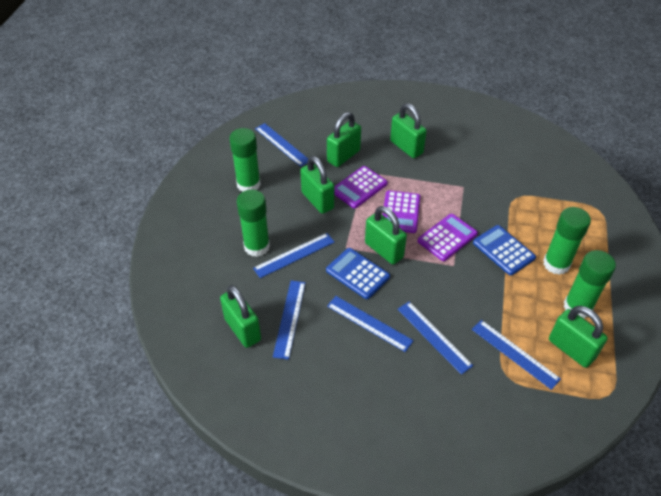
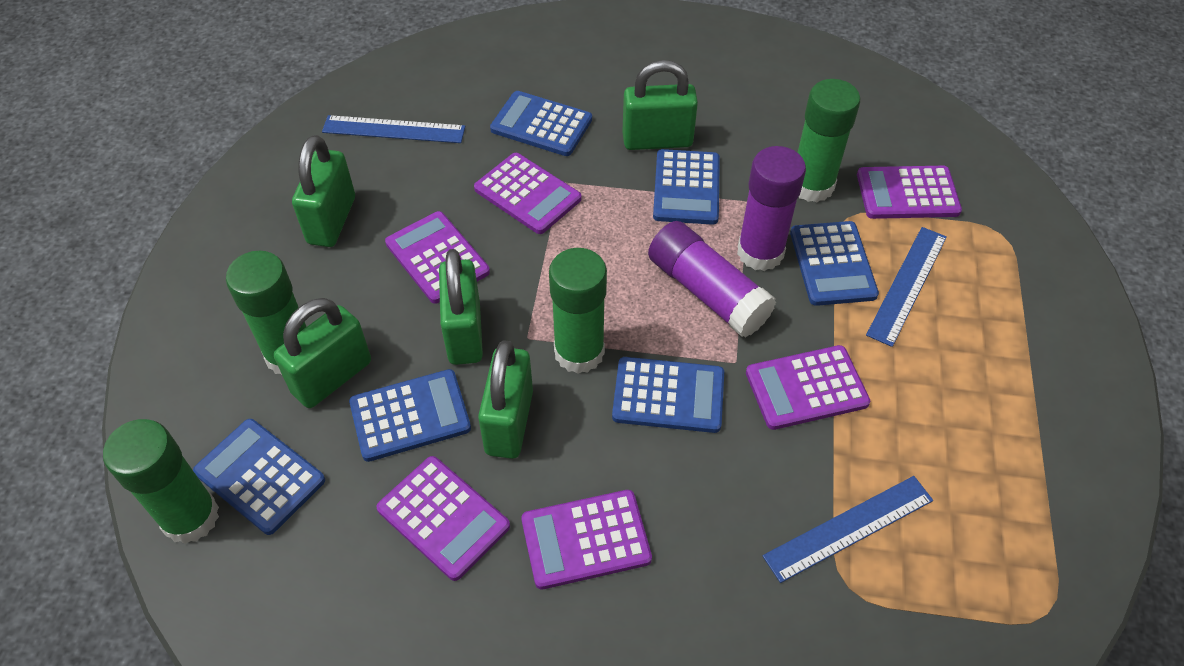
blue calculator: [326,248,390,299] [473,225,536,275] = 2 -> [193,419,325,535] [349,369,471,462] [490,91,592,156] [612,357,724,433] [653,149,720,225] [790,221,879,306] = 6
blue ruler: [253,233,335,278] [255,123,308,167] [273,281,306,360] [327,296,414,352] [398,301,473,375] [472,320,561,390] = 6 -> [322,115,465,143] [763,476,933,583] [866,227,947,347] = 3
green padlock: [220,285,261,348] [300,156,334,214] [327,112,361,167] [365,206,407,265] [390,103,427,158] [549,306,608,368] = 6 -> [274,298,371,408] [292,135,355,247] [439,249,483,365] [478,340,533,459] [622,60,698,150] = 5
purple calculator: [334,166,388,209] [383,190,420,233] [417,214,478,261] = 3 -> [376,456,510,581] [385,211,490,304] [474,153,581,234] [521,490,652,590] [746,345,870,430] [857,166,962,219] = 6
purple glue stick: none = 0 -> [648,221,776,338] [737,146,806,271] = 2

